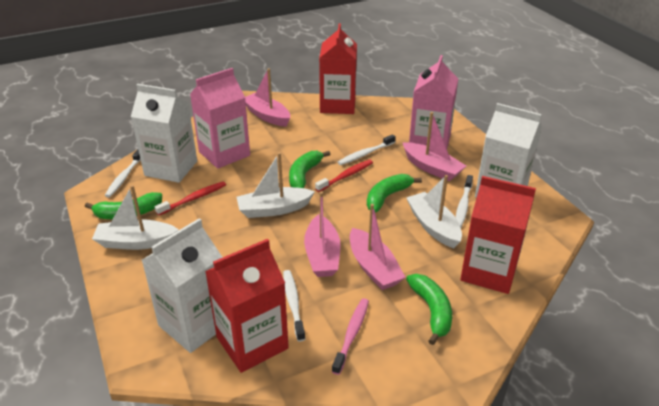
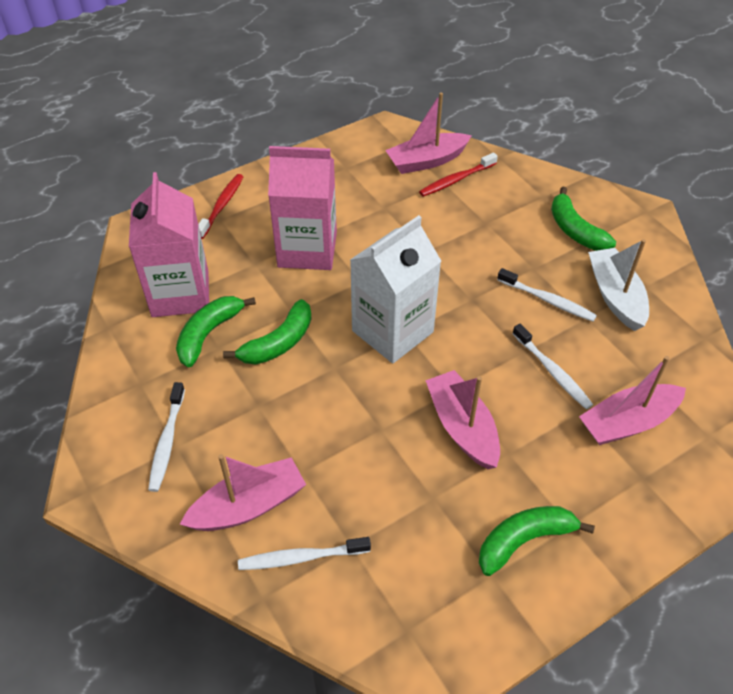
pink toothbrush: [332,298,369,375] = 1 -> none = 0
red carton: [205,239,289,373] [319,23,357,114] [460,176,536,294] = 3 -> none = 0
white boat: [92,185,179,250] [236,152,315,218] [406,175,462,248] = 3 -> [588,239,649,331] = 1
white carton: [131,84,197,183] [142,218,222,353] [475,103,542,198] = 3 -> [350,215,441,363] = 1

